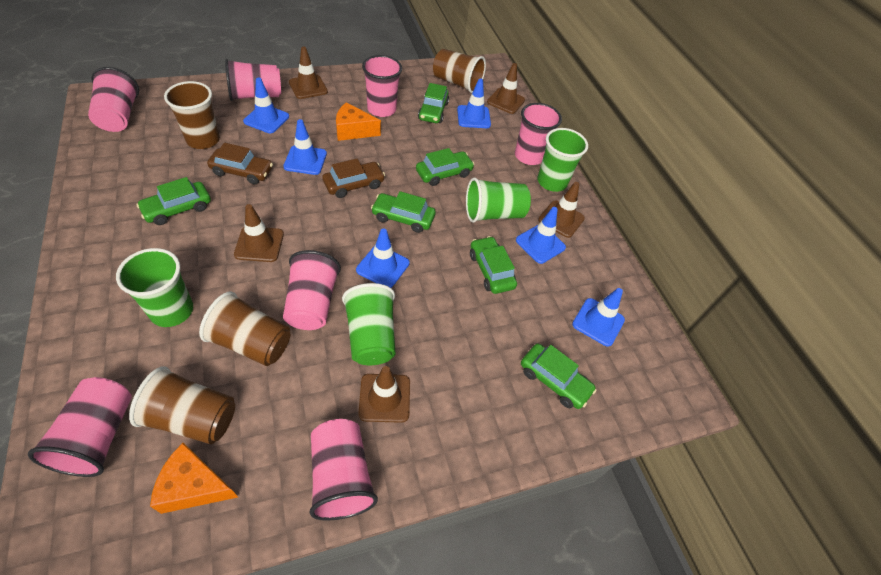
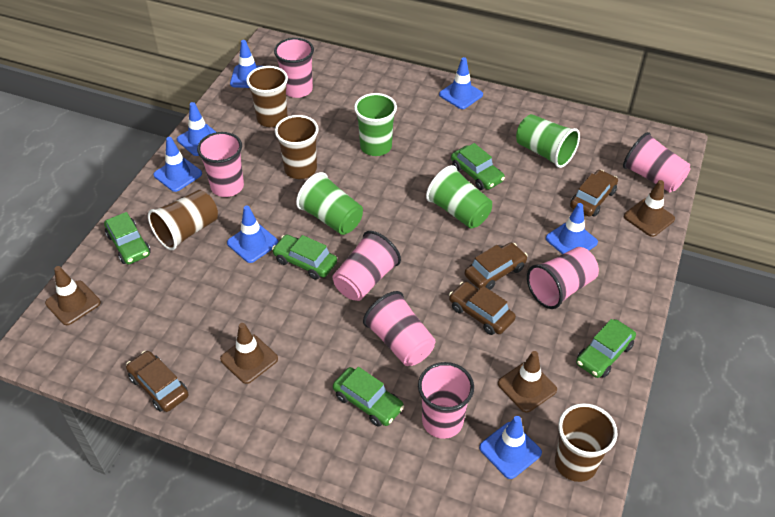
blue traffic cone: [243,78,289,133] [283,119,327,175] [356,228,410,288] [457,78,491,128] [516,207,566,264] [572,288,625,347] = 6 -> [154,137,202,192] [177,102,216,156] [227,205,278,263] [230,40,262,88] [439,57,483,109] [479,416,542,479] [546,203,598,254] = 7
brown car: [207,143,273,184] [322,159,385,198] = 2 -> [126,351,188,412] [449,282,516,335] [465,242,528,290] [570,170,618,217] = 4
brown traffic cone: [234,204,284,262] [289,46,328,99] [358,366,410,423] [487,63,525,114] [538,182,585,238] = 5 -> [45,266,101,325] [220,323,278,384] [498,351,557,413] [624,180,675,237] = 4
green car: [136,177,211,225] [371,191,436,233] [416,148,475,186] [418,83,449,123] [470,236,517,294] [521,343,597,409] = 6 -> [104,212,151,264] [272,234,337,280] [333,367,404,427] [451,143,505,190] [576,319,636,378] = 5
orange cheese: [150,443,238,514] [336,102,381,141] = 2 -> none = 0

